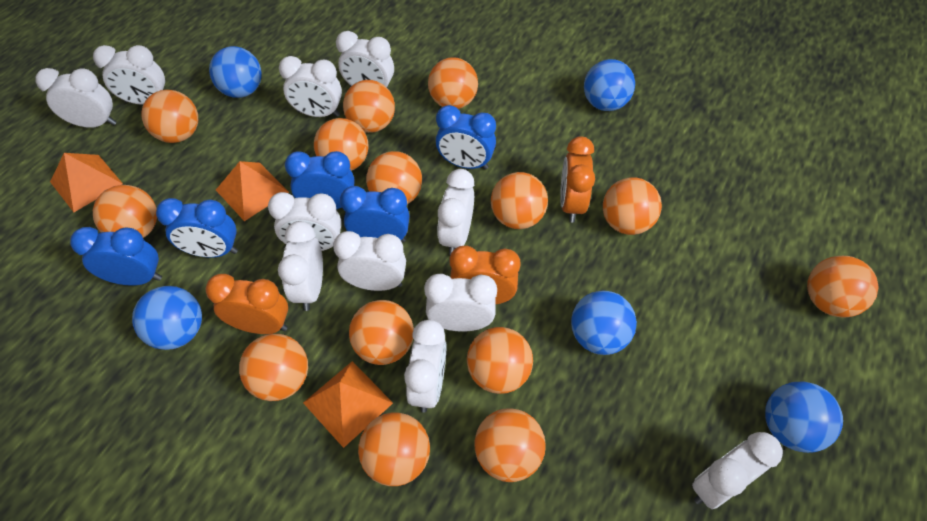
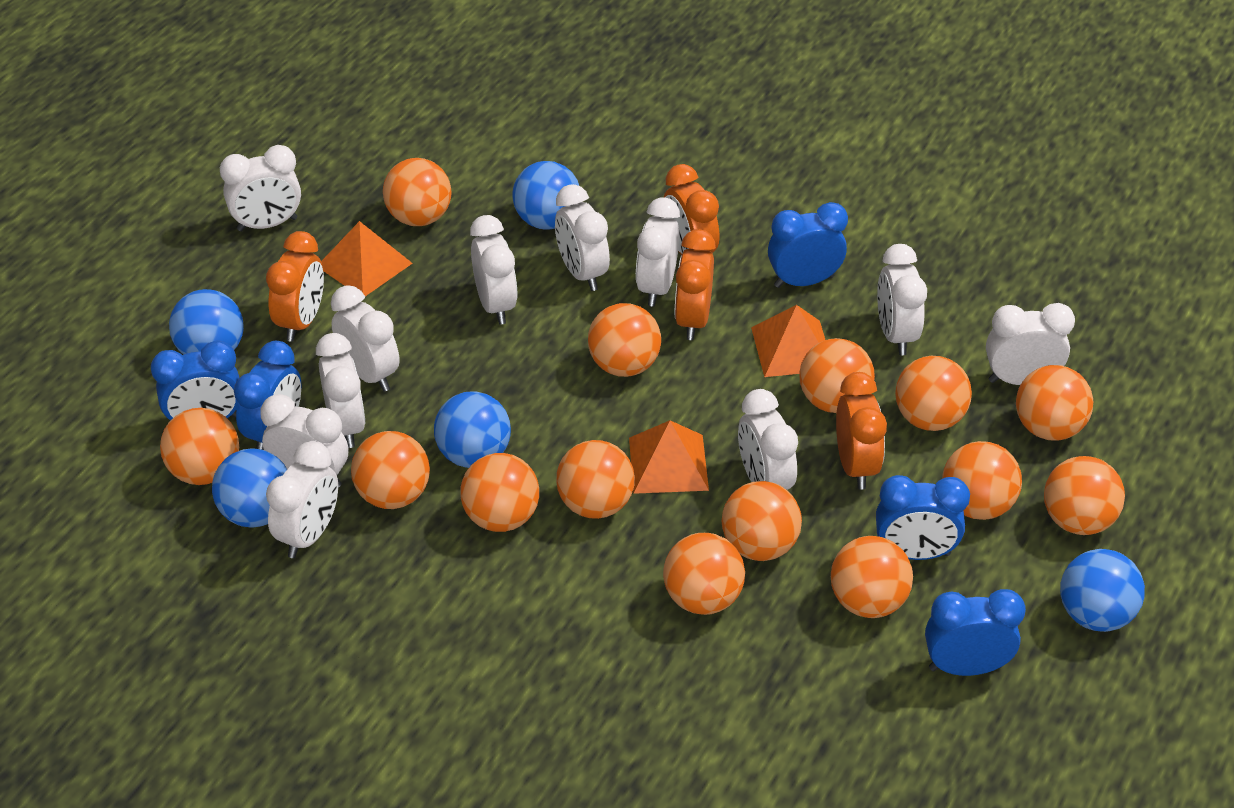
orange clock: [205,274,288,334] [450,246,521,304] [560,136,595,223] = 3 -> [266,231,324,342] [664,164,719,255] [675,229,716,340] [836,372,887,490] = 4

